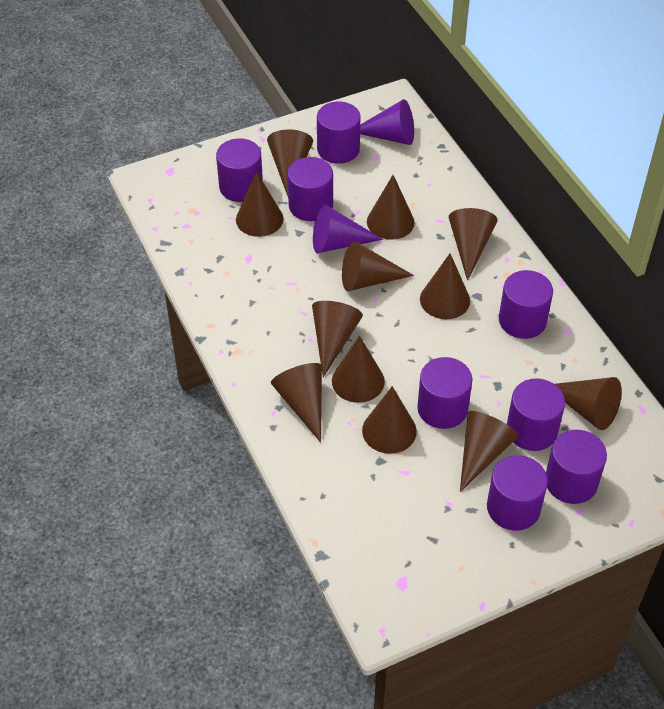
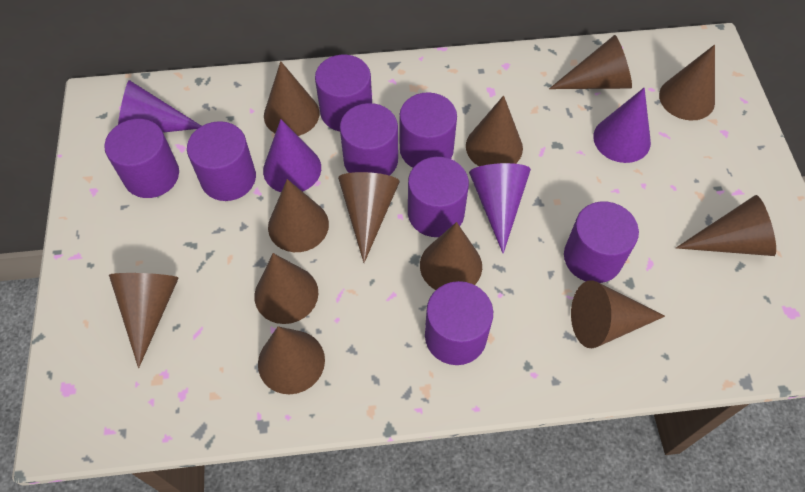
purple cone: [313,205,383,253] [360,99,414,145] = 2 -> [118,80,201,133] [263,119,321,192] [469,163,531,254] [593,88,651,163] = 4

